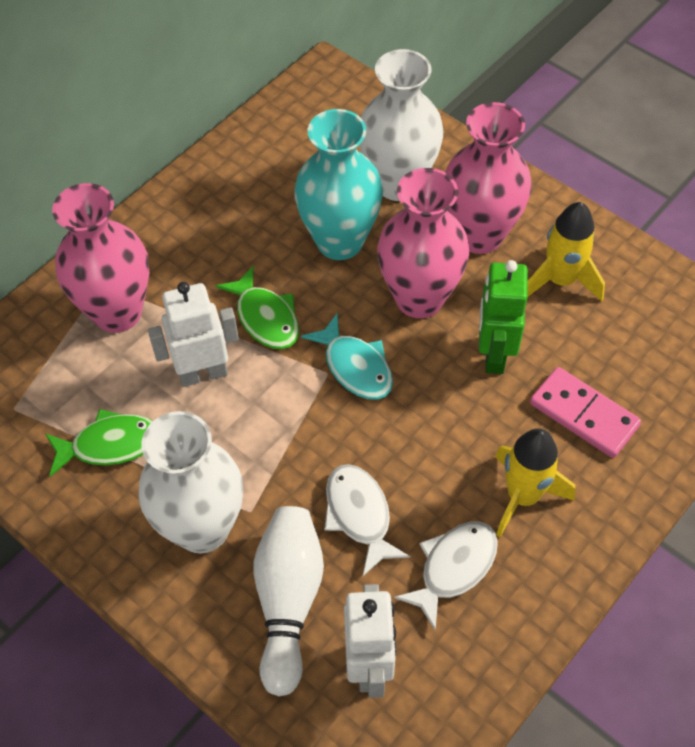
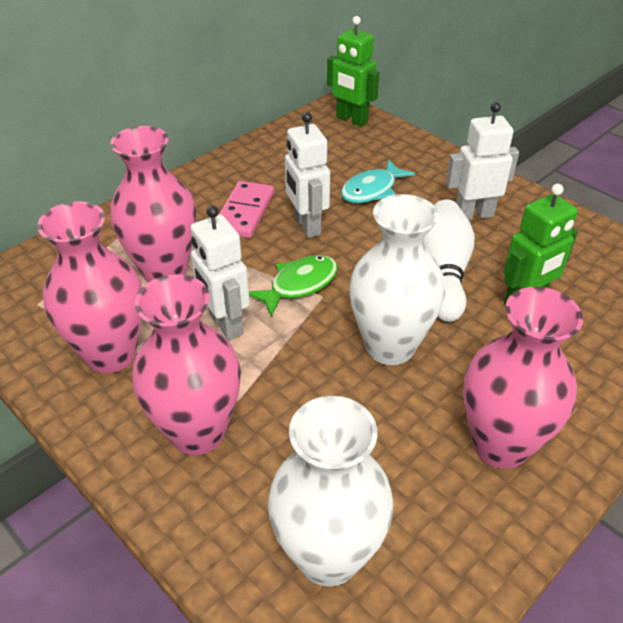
green fish: [45,409,153,477] [215,266,299,349] = 2 -> [249,255,338,317] = 1
green robot: [479,260,528,374] = 1 -> [327,16,380,127] [503,184,578,306] = 2
pink vase: [52,183,149,333] [377,168,469,318] [445,102,532,254] = 3 -> [37,201,142,373] [110,126,196,283] [132,274,241,455] [463,287,583,469] = 4
turquoise vase: [294,109,383,260] = 1 -> none = 0
white fish: [324,464,410,576] [394,521,498,630] = 2 -> none = 0
white robot: [148,282,239,387] [344,584,396,698] = 2 -> [191,206,250,340] [285,112,330,238] [446,102,519,220] = 3
yellow rocket: [495,428,575,537] [528,202,605,301] = 2 -> none = 0

